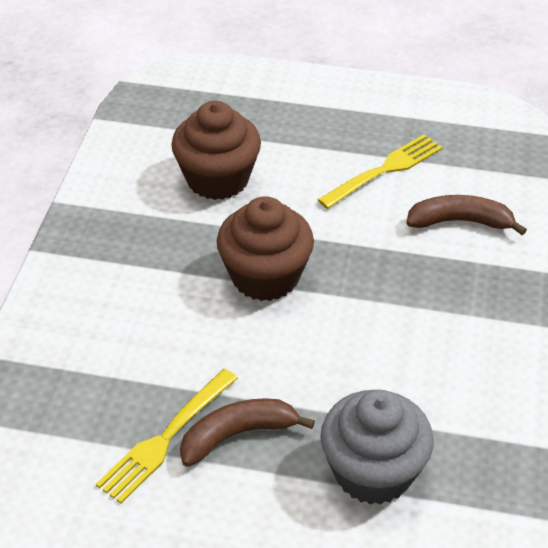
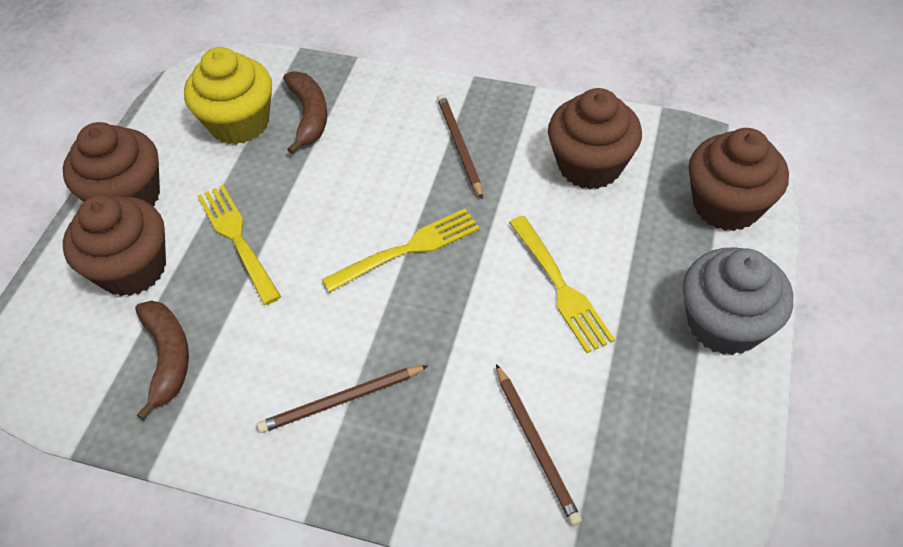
brown cupcake: [171,101,261,200] [217,196,314,301] = 2 -> [63,122,160,206] [63,194,166,296] [548,88,642,189] [688,128,789,231] = 4
brown pencil: none = 0 -> [257,365,429,433] [437,94,483,200] [496,364,582,526] = 3
yellow cupcake: none = 0 -> [184,47,272,144] = 1
yellow fork: [96,369,238,504] [318,134,443,209] = 2 -> [197,185,281,305] [322,209,480,293] [509,216,615,353] = 3

